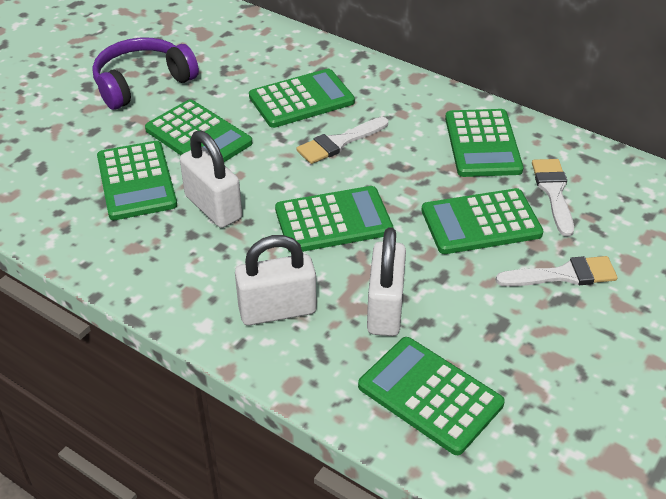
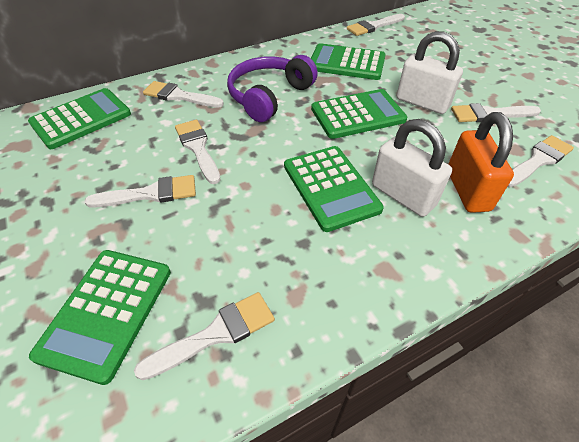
green calculator: [97,141,177,220] [145,99,252,162] [249,69,355,128] [275,186,394,253] [358,337,505,455] [421,188,543,254] [445,109,523,177] = 7 -> [28,88,131,149] [29,250,171,385] [284,146,384,232] [311,43,386,80] [311,89,407,139] = 5
orange padlock: none = 0 -> [448,112,514,213] = 1
white brush: [296,117,388,164] [496,256,617,286] [532,159,574,237] = 3 -> [85,175,196,208] [134,292,275,380] [143,81,224,108] [175,120,220,184] [347,14,405,36] [451,103,541,122] [508,135,574,187] = 7
white padlock: [180,130,242,228] [235,235,317,326] [367,227,406,336] = 3 -> [372,119,452,217] [397,31,463,114] = 2

